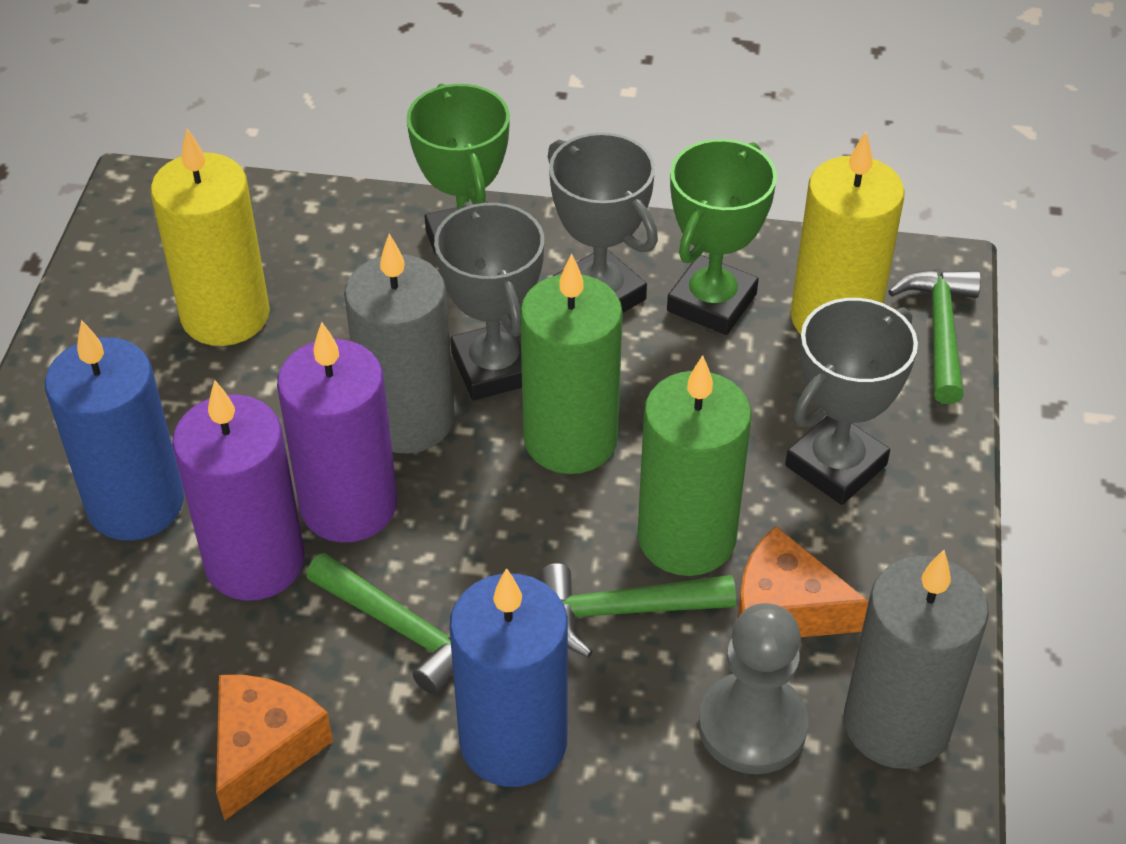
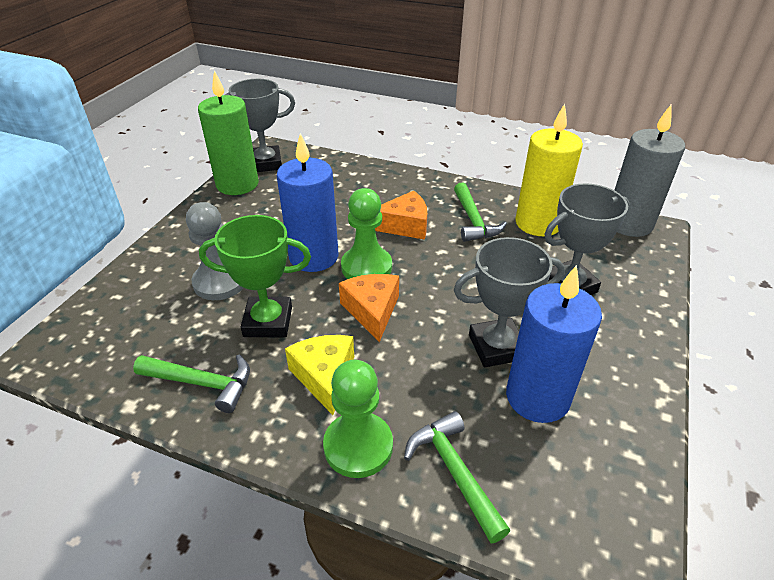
green candle: [520,254,623,474] [637,355,752,576] = 2 -> [198,70,259,195] = 1
green pawn: none = 0 -> [323,360,393,478] [341,188,392,279] = 2
green trophy: [407,84,510,256] [667,139,777,335] = 2 -> [199,215,311,337] = 1
grey candle: [344,234,455,454] [844,550,989,769] = 2 -> [614,105,685,237] = 1
purple candle: [172,380,305,601] [277,322,397,543] = 2 -> none = 0
yellow candle: [150,128,270,346] [791,132,905,334] = 2 -> [515,104,583,236] = 1
yellow cheese: none = 0 -> [285,335,354,415] = 1

